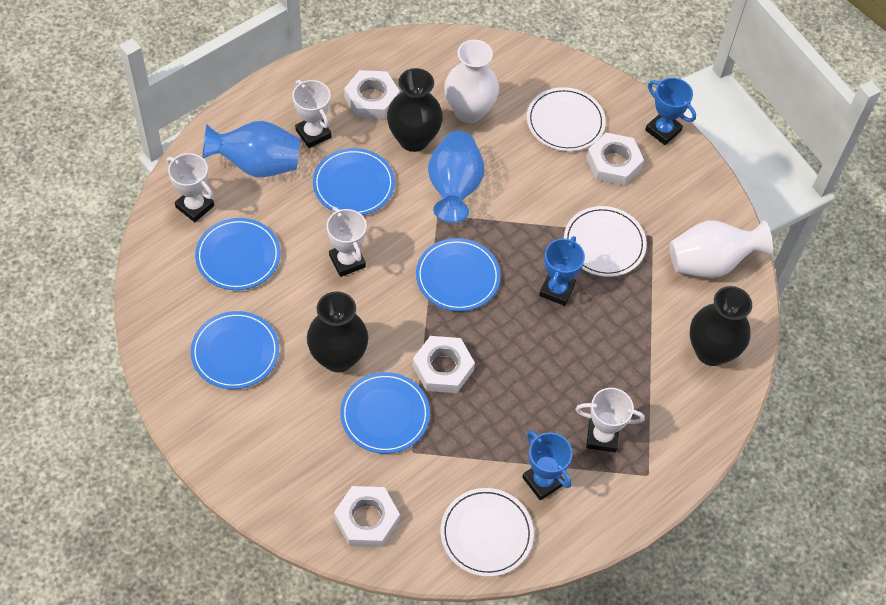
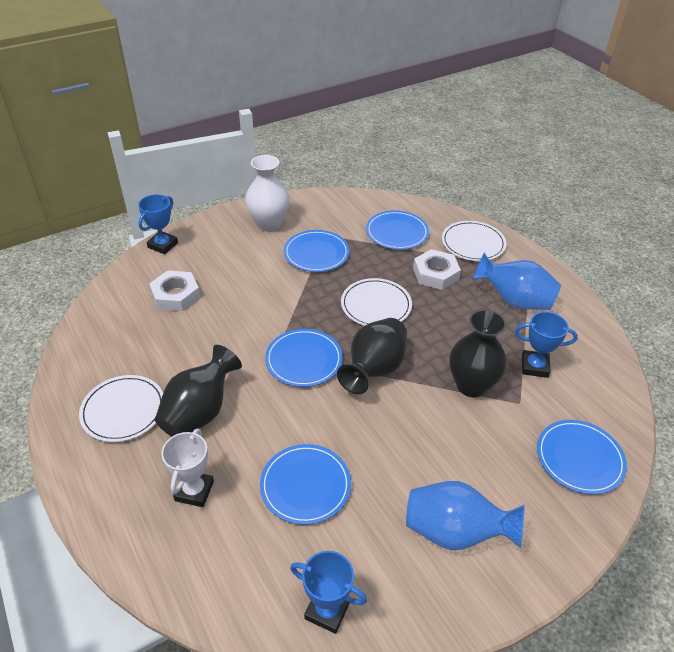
white nut: [334,486,400,547] [344,70,400,119] [413,336,475,393] [586,133,644,186] = 4 -> [149,270,200,311] [413,249,461,290] = 2
white trophy: [167,153,214,222] [292,80,332,148] [327,207,367,277] [575,388,645,452] = 4 -> [161,429,214,507] = 1
white vase: [444,40,499,123] [670,220,773,278] = 2 -> [245,155,290,232] = 1

